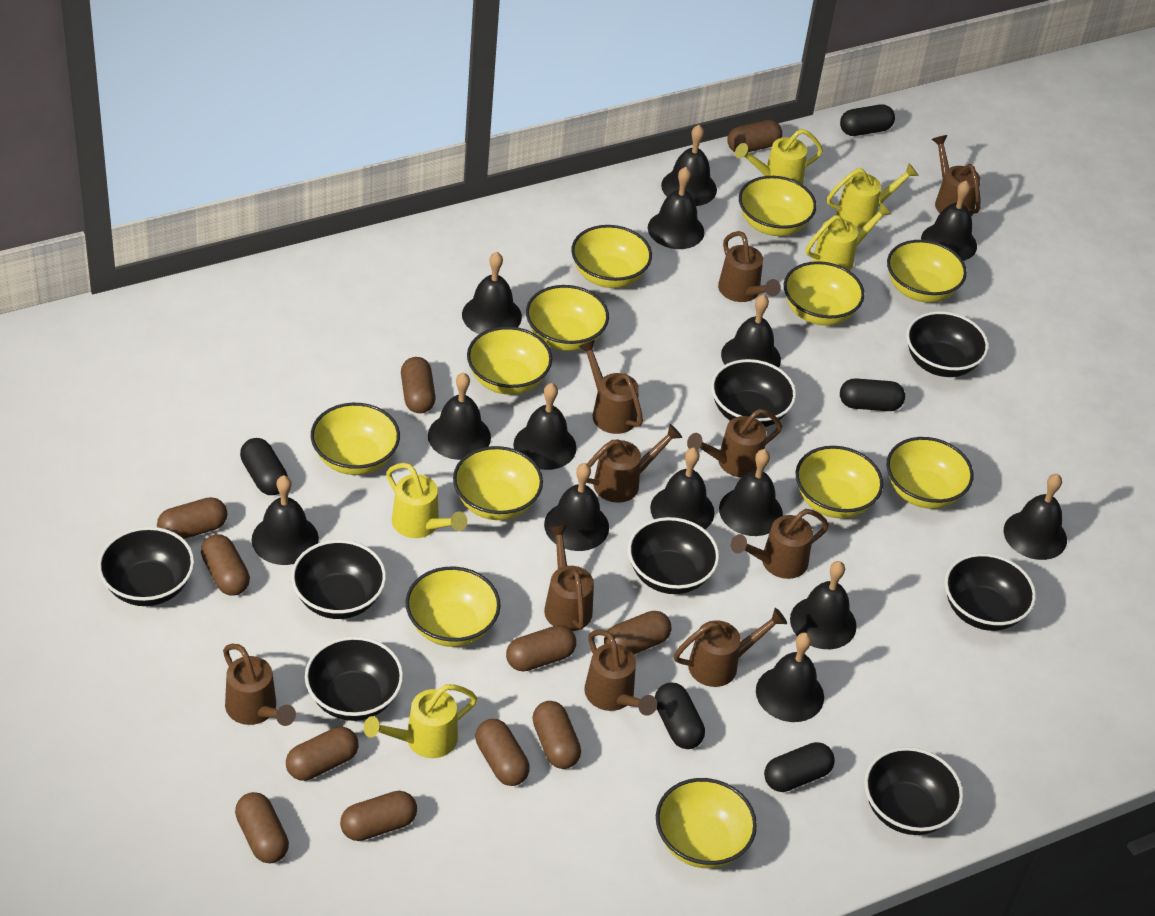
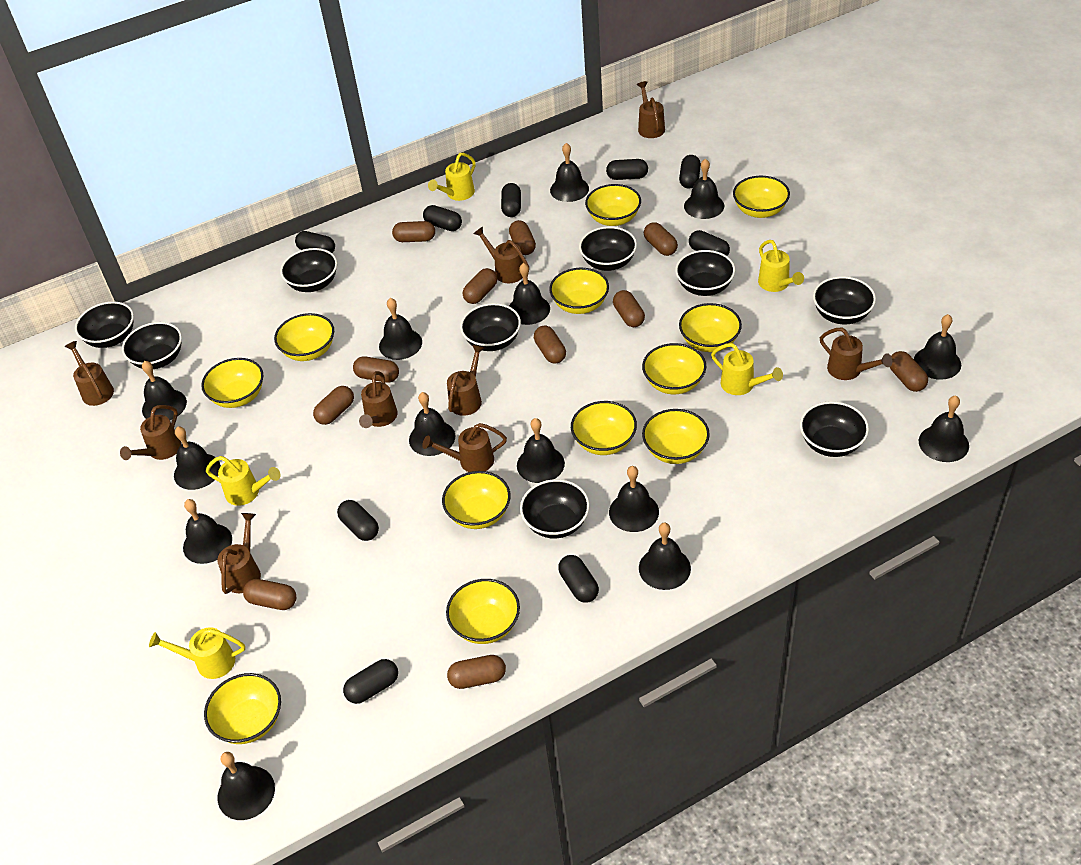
black bowl: [98,527,194,606] [291,540,386,619] [305,636,403,721] [628,517,719,594] [711,359,796,427] [864,747,963,835] [906,311,989,377] [945,553,1036,631] = 8 -> [75,302,134,348] [122,322,182,369] [280,248,337,292] [460,303,521,351] [520,479,590,538] [579,226,637,271] [675,250,735,296] [800,401,869,457] [813,276,876,324] = 9
black capsule: [240,438,288,495] [655,682,705,749] [764,742,835,792] [840,104,895,136] [840,378,905,411] = 5 -> [295,231,335,253] [337,500,379,541] [343,659,398,704] [423,205,462,231] [501,183,521,217] [558,555,599,603] [606,159,648,180] [679,155,701,189] [689,230,730,256] = 9
brown watering can: [223,644,296,726] [544,525,594,631] [578,340,643,434] [584,629,657,716] [586,424,682,503] [674,608,787,687] [687,409,782,477] [718,231,781,302] [731,509,829,579] [932,135,981,216] = 10 -> [65,341,114,406] [120,405,181,460] [217,513,261,594] [359,371,398,428] [422,423,507,472] [447,345,484,416] [473,226,529,283] [637,81,665,138] [820,328,893,380] = 9

